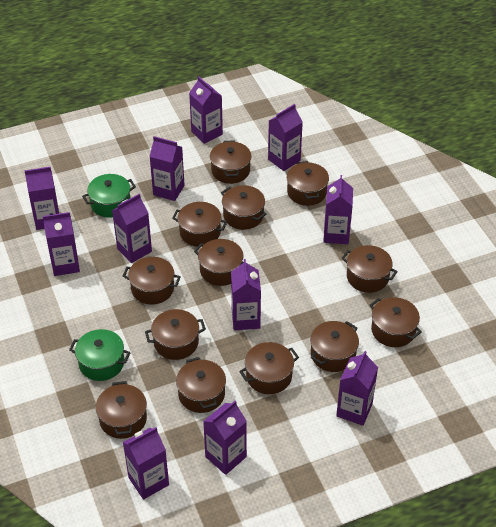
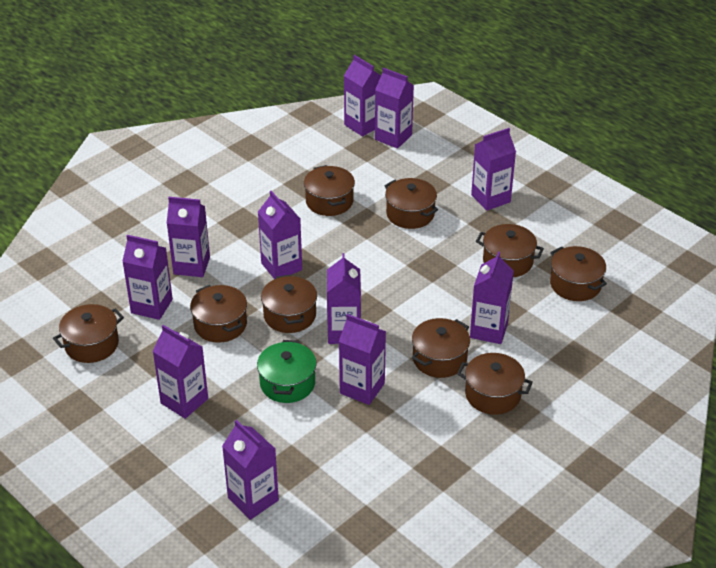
brown pot: [96,381,147,439] [123,257,181,305] [145,309,206,360] [172,202,227,247] [176,357,226,413] [194,239,244,286] [210,140,251,184] [221,185,266,230] [239,342,299,394] [287,161,329,206] [310,321,359,372] [341,245,398,293] [370,297,422,347] = 13 -> [53,304,124,363] [190,285,247,343] [261,274,317,333] [304,165,355,216] [384,178,438,229] [412,318,470,378] [457,353,533,415] [476,224,544,277] [550,246,607,301] = 9
green pot: [69,329,131,381] [82,174,136,218] = 2 -> [257,340,316,403] = 1

